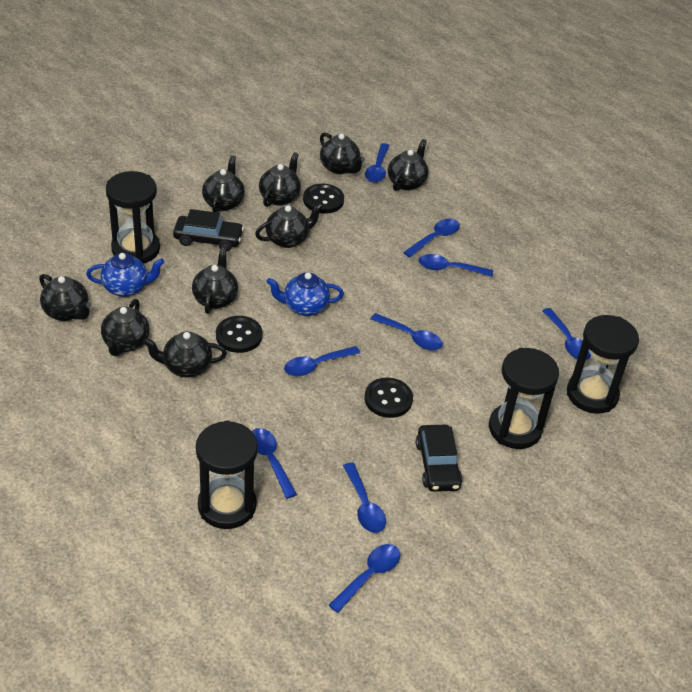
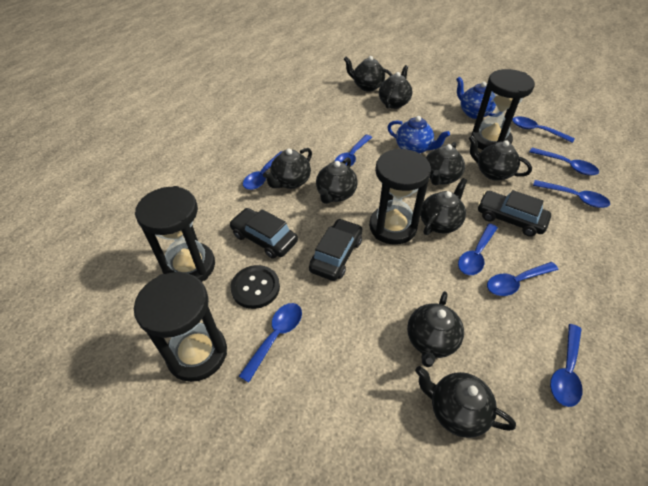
black button: [216,316,263,353] [303,184,344,214] [364,378,413,418] = 3 -> [231,265,280,309] = 1
black car: [173,209,244,251] [416,425,463,492] = 2 -> [229,208,298,259] [309,219,362,281] [478,190,551,236] = 3

